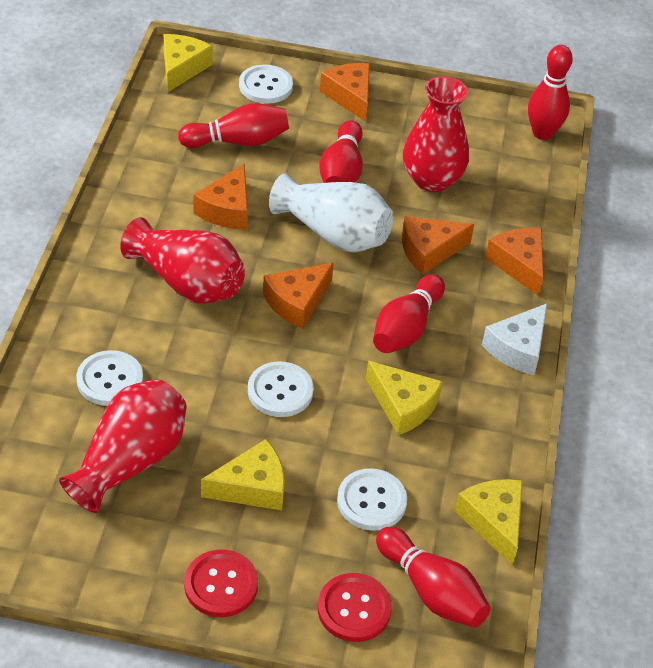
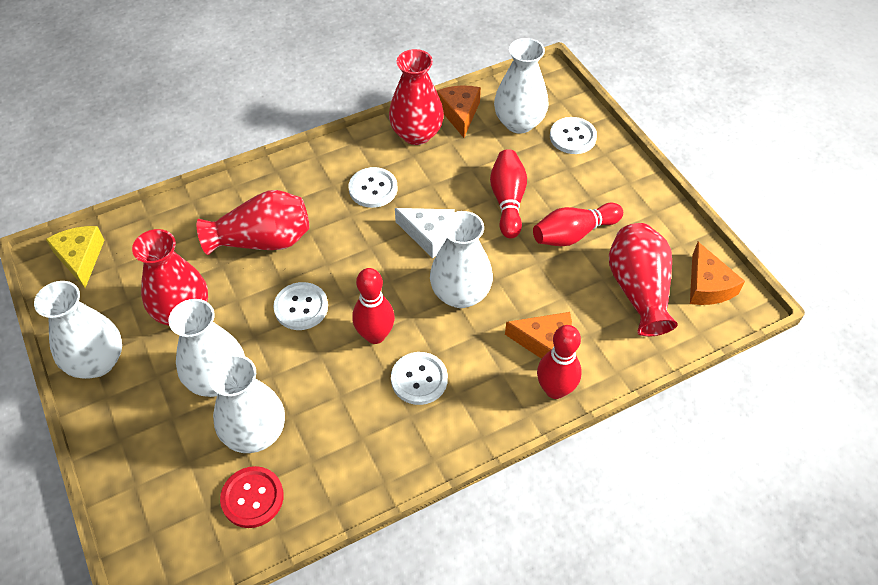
orange cheese: [194,164,248,229] [263,263,334,329] [320,63,370,122] [402,216,474,275] [485,227,544,296] = 5 -> [437,85,481,138] [505,312,572,359] [690,242,745,305] = 3
red bowling pin: [178,103,289,148] [319,121,363,183] [373,274,445,353] [376,527,491,628] [528,45,573,140] = 5 -> [352,268,395,344] [490,149,527,239] [533,203,623,246] [537,325,582,399] = 4
red button: [184,549,258,617] [318,573,392,642] = 2 -> [220,466,284,528] = 1
red vase: [59,379,187,513] [120,217,245,304] [403,76,469,192] = 3 -> [132,229,208,326] [197,190,309,255] [389,49,444,145] [609,223,678,337] = 4
white vase: [269,173,394,252] = 1 -> [34,281,122,379] [168,299,245,397] [209,355,285,453] [430,211,493,308] [494,38,548,134] = 5
yellow cheese: [163,34,213,92] [201,439,285,511] [366,361,443,435] [455,479,523,566] = 4 -> [46,226,104,288] = 1

